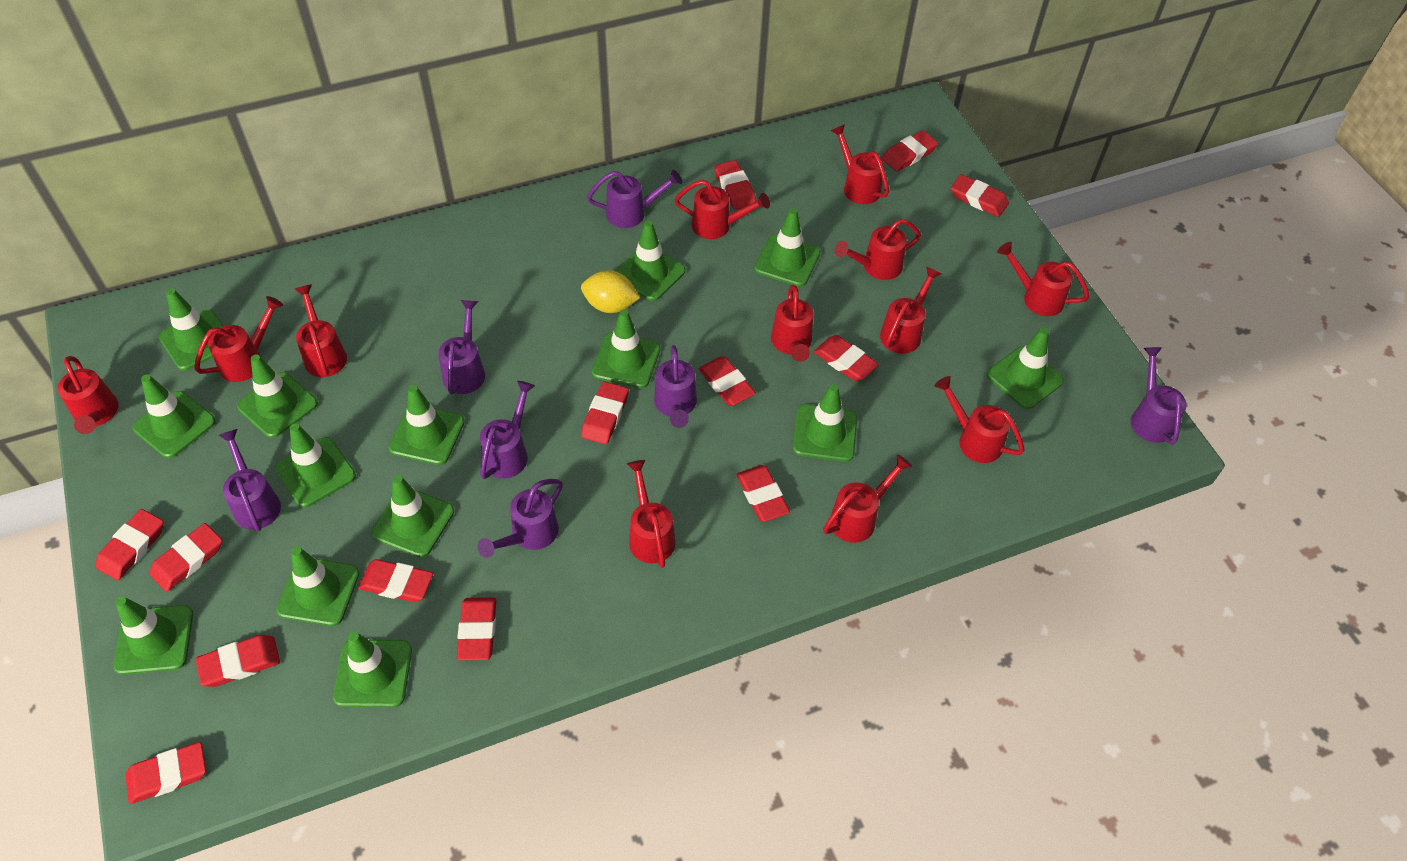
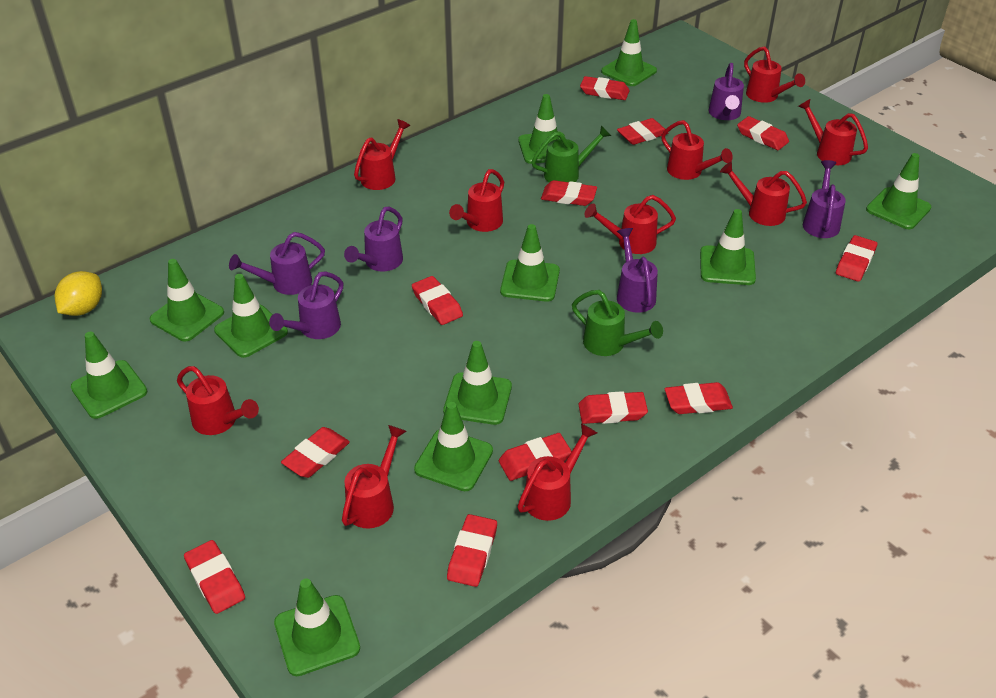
green traffic cone: [114,596,193,675] [132,374,216,458] [159,288,223,371] [237,354,318,438] [275,424,356,508] [276,547,359,626] [333,632,412,707] [371,475,454,557] [389,385,465,465] [592,309,660,388] [615,221,685,301] [754,208,820,287] [793,384,857,462] [987,328,1064,409] = 14 -> [71,332,147,419] [150,259,224,341] [214,274,288,358] [274,579,360,676] [414,402,493,491] [443,341,512,425] [500,224,560,302] [518,94,566,164] [601,19,657,86] [700,209,756,285] [866,153,931,229] = 11
green watering can: none = 0 -> [531,125,611,182] [572,290,663,356] = 2
purple watering can: [218,429,281,531] [438,300,485,394] [478,479,563,558] [480,381,535,479] [587,170,682,228] [654,345,697,428] [1131,347,1187,445] = 7 -> [229,232,325,295] [269,271,343,339] [344,207,403,272] [617,228,658,313] [708,63,744,120] [803,160,846,238] = 6
red eraser: [95,509,163,580] [125,742,206,804] [149,523,222,592] [195,635,280,687] [358,559,433,602] [457,597,496,660] [581,382,629,445] [699,356,756,406] [714,160,756,210] [736,465,790,522] [814,335,879,381] [882,130,938,172] [951,174,1009,217] = 13 -> [184,540,245,614] [281,427,350,478] [412,276,463,325] [447,514,497,587] [499,433,572,481] [541,180,597,206] [578,391,648,424] [580,76,630,100] [617,118,668,145] [665,382,733,414] [737,116,789,150] [836,235,878,282] = 12
red watering can: [58,356,119,434] [194,296,283,382] [295,284,347,377] [627,460,676,568] [675,180,770,239] [771,285,813,362] [823,454,912,543] [830,124,889,204] [835,219,921,280] [880,266,941,354] [934,376,1025,463] [997,242,1089,316] = 12 -> [177,366,259,435] [342,425,406,529] [354,119,410,190] [449,169,504,232] [517,423,597,521] [584,195,676,254] [661,120,733,180] [720,162,807,226] [744,47,805,103] [798,99,868,165] = 10

